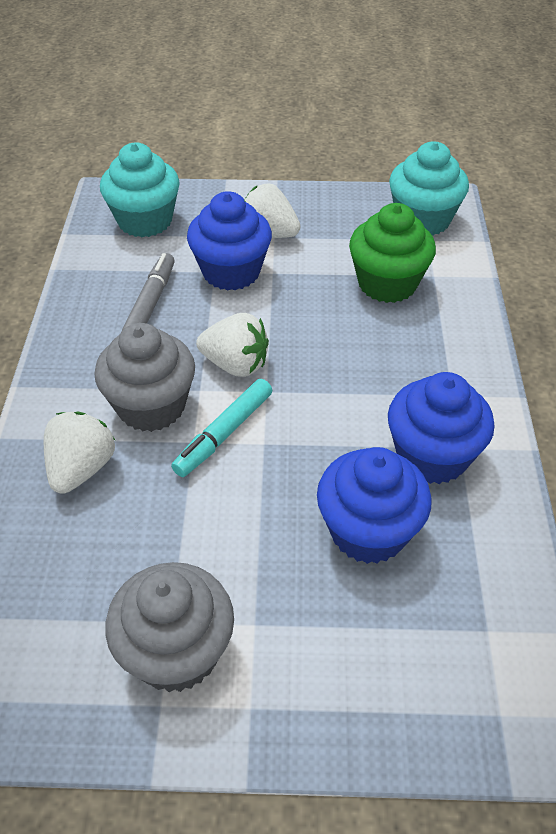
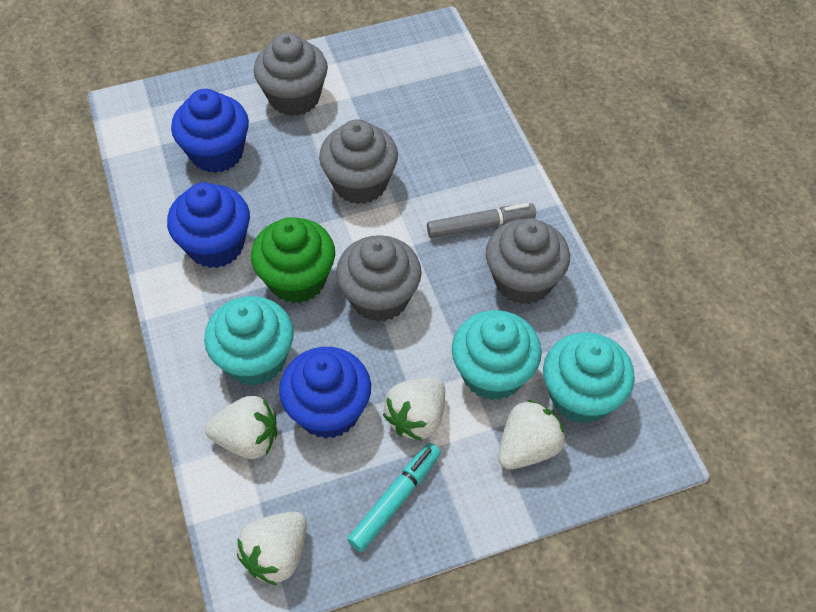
grey cupcake: [94,323,195,432] [105,562,234,692] = 2 -> [254,33,328,116] [319,119,398,204] [336,235,422,322] [486,218,570,304] = 4
turquoise cupcake: [100,143,180,237] [389,141,469,236] = 2 -> [204,296,294,386] [452,310,542,401] [543,332,635,424] = 3
white strawberry: [44,411,115,494] [196,313,269,377] [244,183,301,238] = 3 -> [205,396,277,459] [237,512,307,585] [383,377,445,441] [498,400,565,469] = 4

